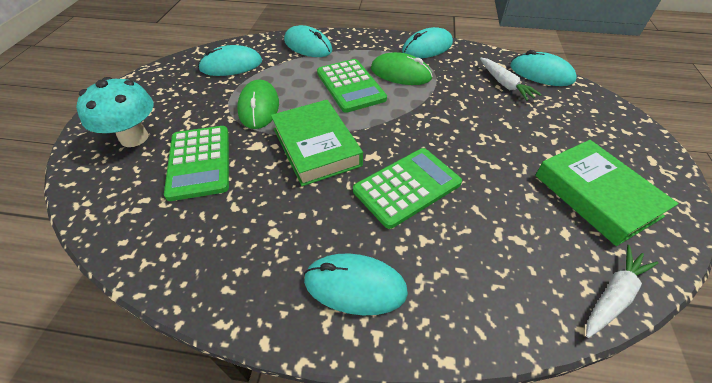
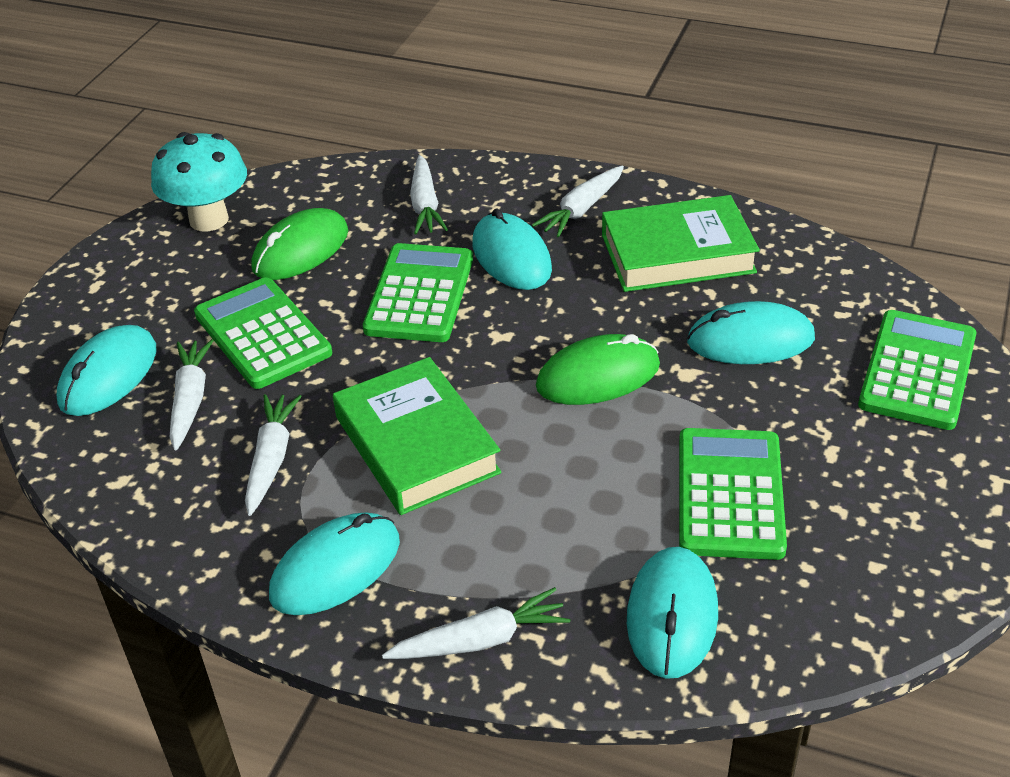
green calculator: [164,126,229,201] [317,59,387,113] [353,148,462,229] = 3 -> [194,277,332,389] [363,243,473,342] [679,428,787,560] [858,310,976,430] = 4
white carrot: [480,58,542,101] [586,245,658,338] = 2 -> [170,339,214,450] [245,394,302,516] [382,587,570,659] [410,155,448,234] [532,165,624,237] = 5

